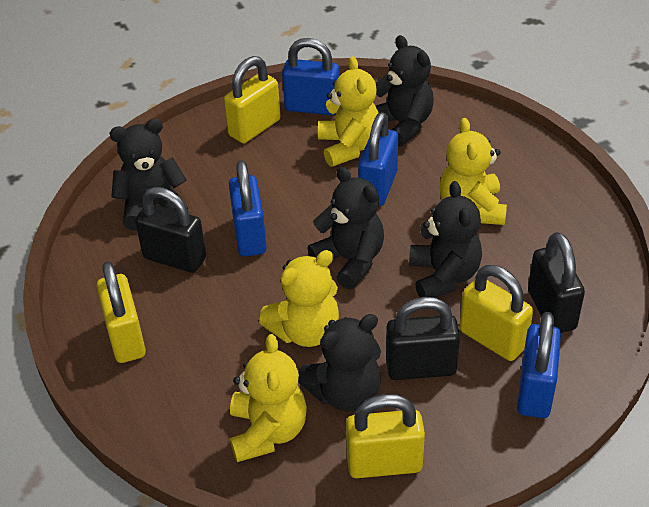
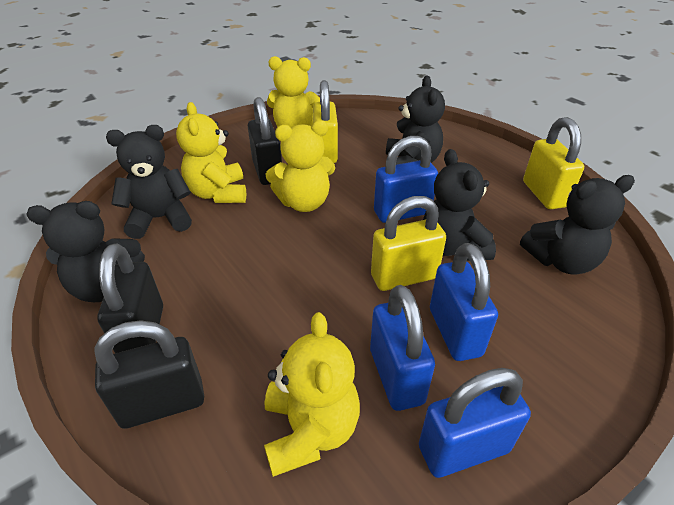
yellow padlock: [96,261,146,363] [224,56,280,143] [346,394,425,478] [459,265,533,361] = 4 -> [313,80,338,163] [371,196,446,291] [523,117,584,209] = 3

